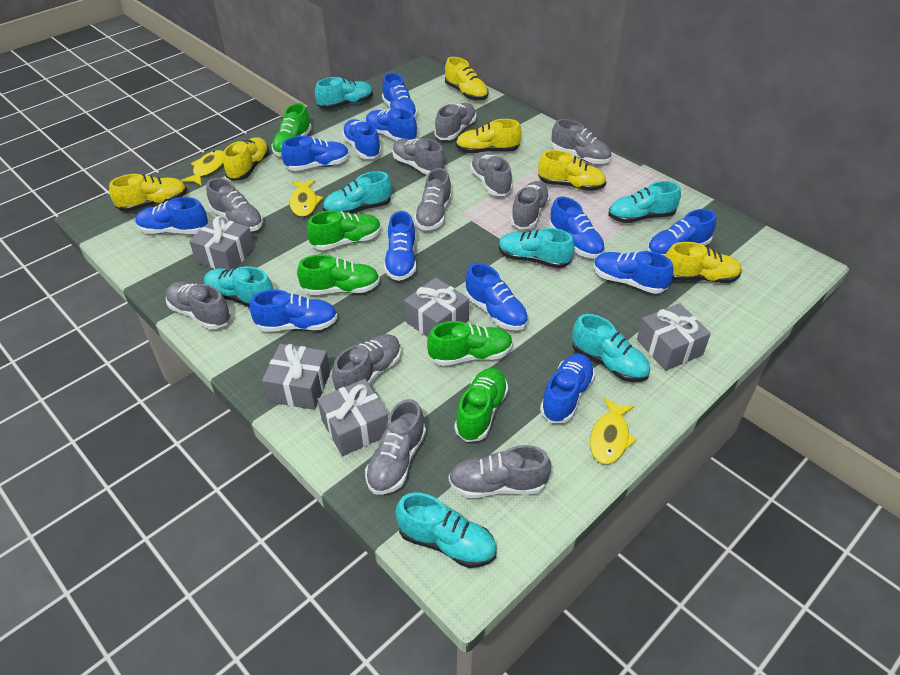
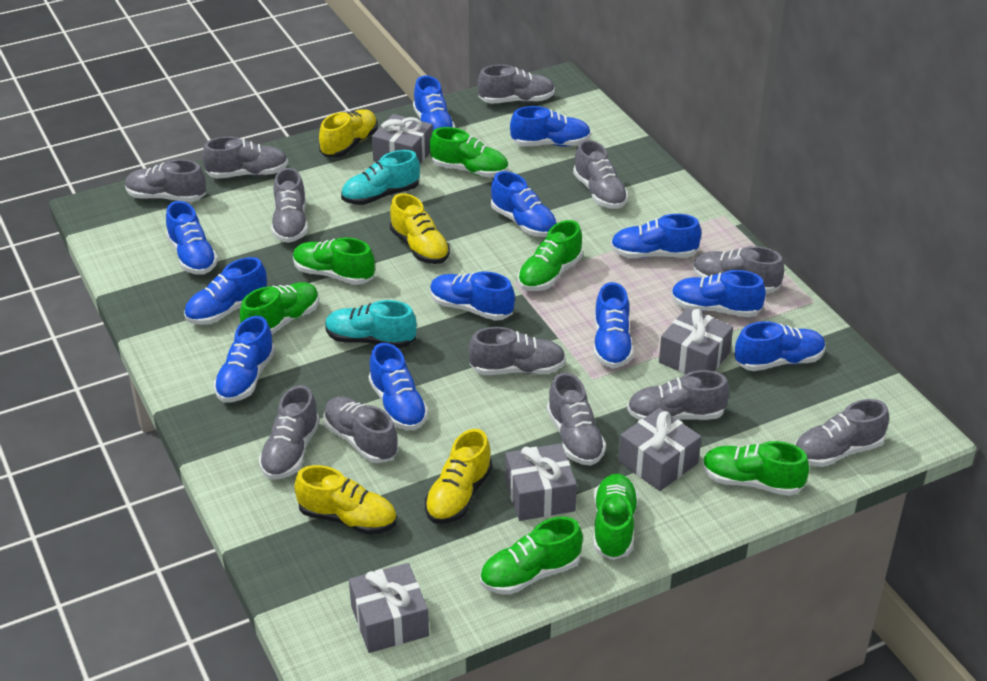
green shoe: [271,103,312,156] [297,254,380,295] [307,210,381,250] [427,321,513,366] [454,368,508,442] = 5 -> [240,282,319,334] [293,238,375,285] [429,127,508,177] [480,517,583,595] [518,220,583,291] [594,474,638,560] [702,441,809,496] = 7
grey shoe: [165,281,231,329] [206,178,263,231] [332,334,401,390] [365,399,426,495] [392,138,445,175] [414,168,452,231] [434,103,476,140] [448,445,551,498] [470,152,512,196] [510,181,550,229] [552,119,611,164] = 11 -> [125,159,206,202] [202,136,288,179] [259,385,320,480] [271,168,308,243] [323,397,399,463] [468,327,566,375] [477,64,555,104] [547,373,606,466] [573,140,628,209] [627,370,729,420] [693,246,784,294] [795,399,889,467] = 12
turquoise shoe: [204,266,273,308] [315,77,373,109] [323,171,392,214] [396,493,496,568] [499,228,574,268] [572,314,650,382] [608,181,681,223] = 7 -> [325,300,417,348] [341,150,420,205] = 2
yellow fish: [181,150,224,186] [290,180,323,217] [590,397,637,464] = 3 -> none = 0
yellow shoe: [109,174,187,212] [223,137,269,181] [445,57,489,101] [456,119,522,154] [538,150,606,191] [665,242,742,283] = 6 -> [294,465,397,535] [319,109,378,158] [390,193,450,264] [425,429,492,524] = 4

